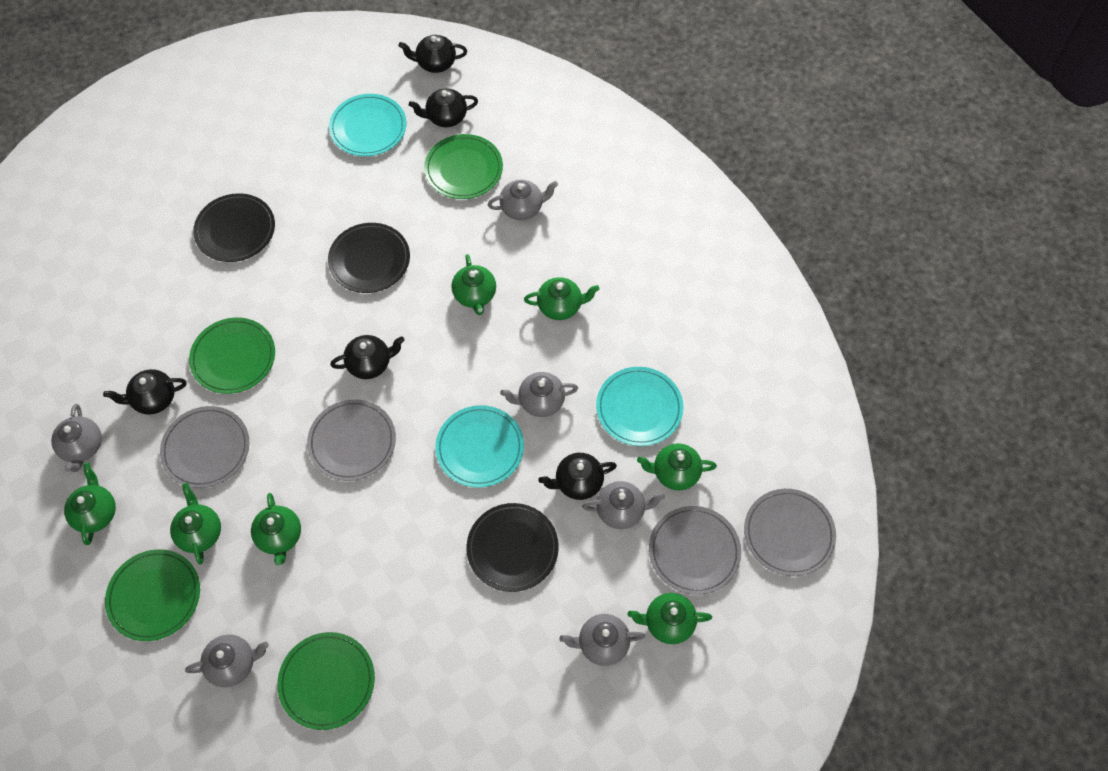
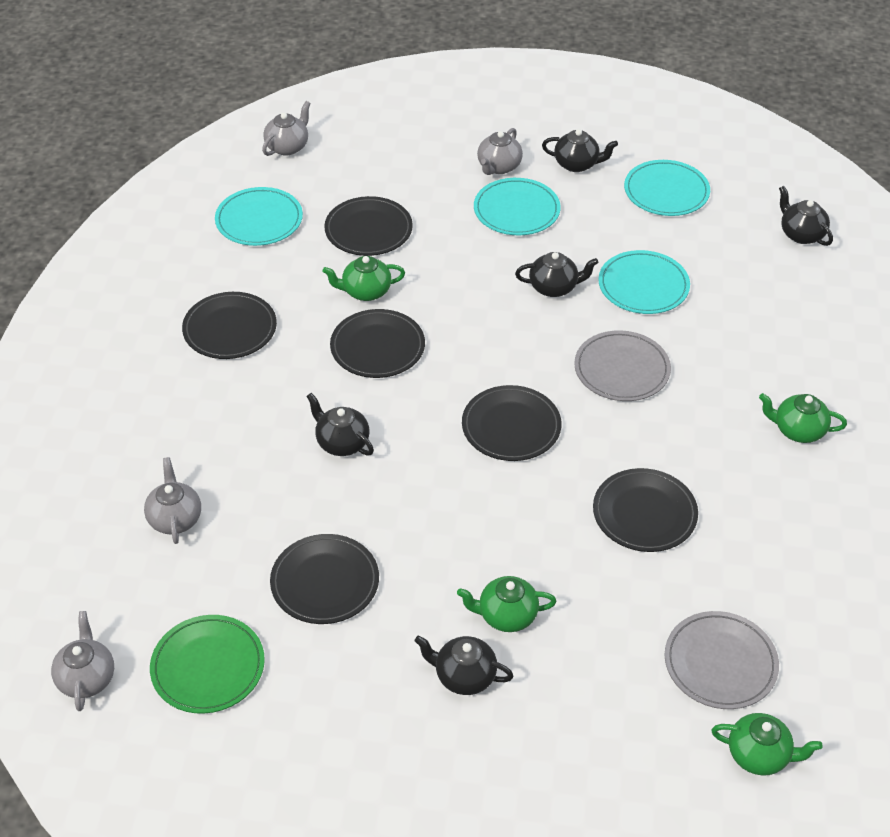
black plate: [193,193,275,262] [328,223,410,293] [467,503,559,592] = 3 -> [182,292,277,359] [270,534,379,624] [324,196,413,256] [330,309,425,378] [462,385,561,461] [593,468,698,552] = 6
green plate: [105,549,200,641] [189,317,275,394] [277,632,375,730] [424,134,503,199] = 4 -> [150,615,265,714] = 1
green teapot: [64,462,116,545] [170,483,221,564] [251,493,301,566] [452,254,496,315] [524,277,599,320] [628,593,712,644] [637,443,717,491] = 7 -> [322,256,405,301] [457,576,556,632] [711,713,823,776] [759,393,847,443] = 4
grey plate: [160,406,249,488] [307,399,396,481] [649,506,741,595] [744,489,836,576] = 4 -> [574,330,671,401] [665,611,779,709] = 2
grey teapot: [51,404,102,472] [185,635,269,687] [488,180,558,220] [500,372,578,417] [559,614,645,666] [582,481,665,529] = 6 -> [51,611,114,711] [144,457,201,544] [262,101,311,156] [477,128,523,175] = 4
turquoise plate: [329,94,406,156] [435,405,524,488] [596,367,683,446] = 3 -> [215,187,303,246] [474,178,561,235] [598,250,690,314] [624,160,710,216] = 4

